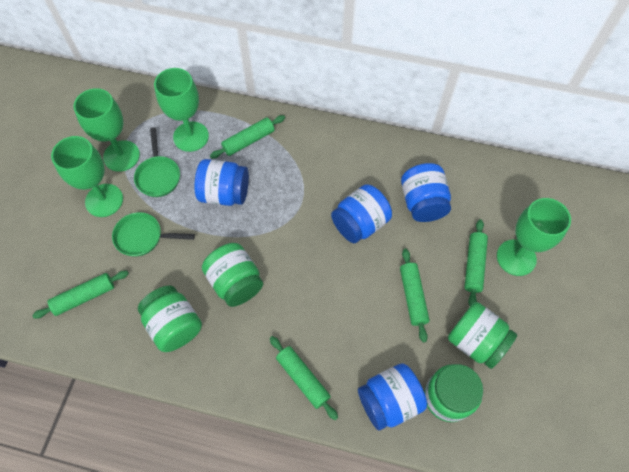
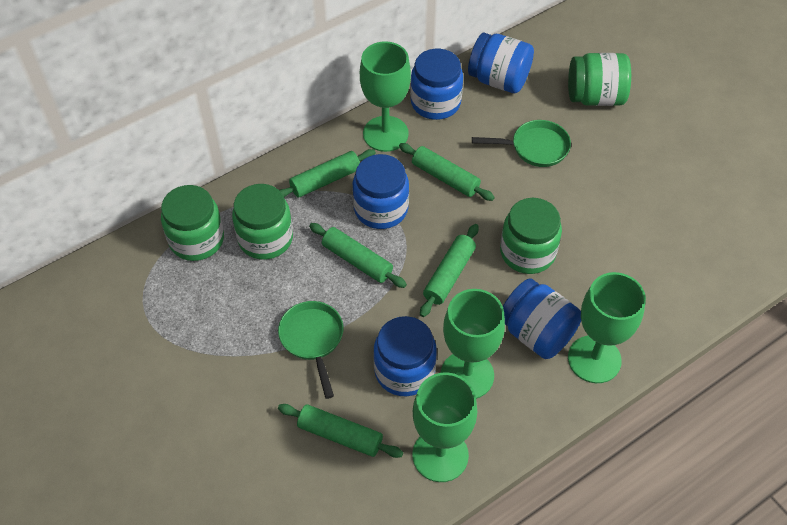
blue jar: [194,159,249,206] [331,184,392,243] [358,363,427,431] [401,163,451,222] = 4 -> [353,154,409,229] [373,316,437,396] [410,49,463,120] [468,33,534,93] [503,278,581,359] = 5

